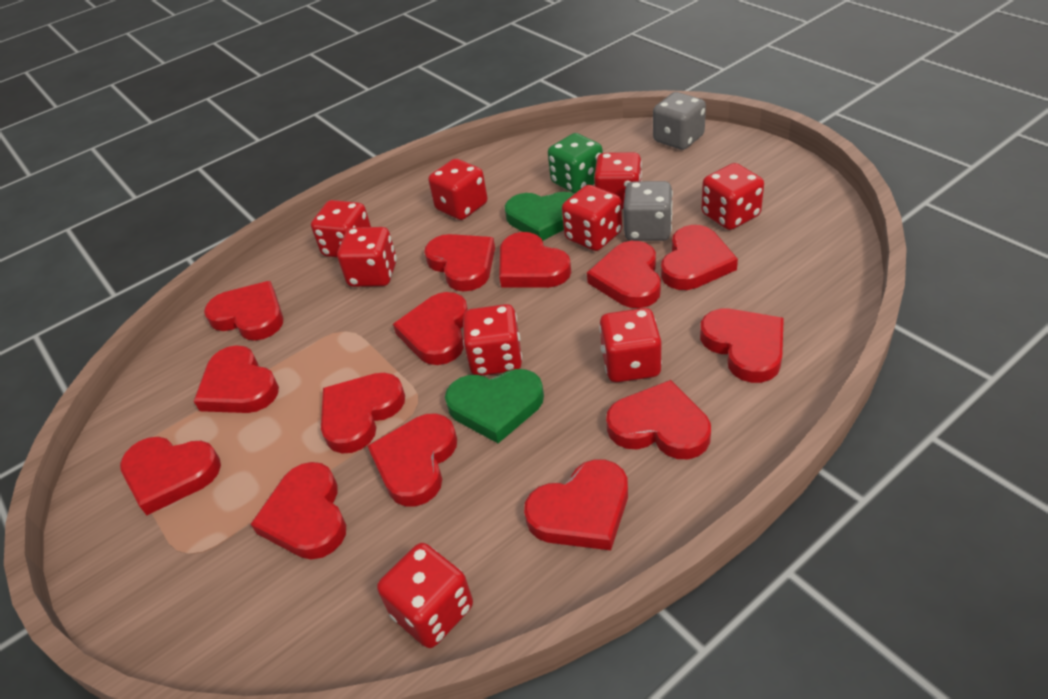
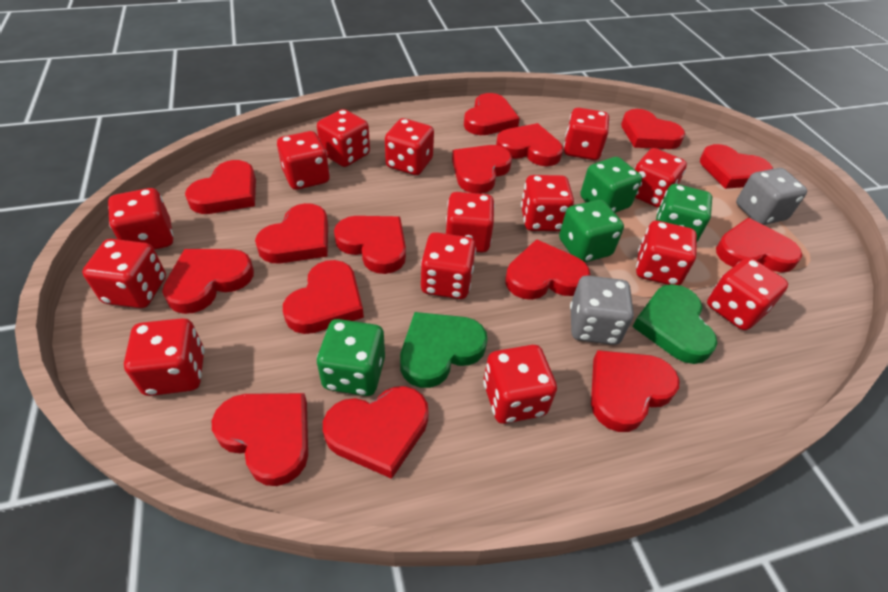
green dice: [548,133,603,194] = 1 -> [317,319,385,396] [559,200,624,262] [580,157,642,213] [656,184,712,242] = 4
red dice: [311,200,371,257] [337,227,397,287] [377,543,473,648] [428,159,487,220] [463,304,522,376] [562,185,622,251] [594,152,642,209] [599,308,662,382] [702,163,764,230] = 9 -> [82,239,166,308] [108,188,173,250] [124,318,204,396] [277,131,330,190] [317,109,370,167] [385,118,434,175] [421,232,476,299] [445,192,495,253] [483,345,557,424] [521,175,574,231] [564,108,610,160] [635,148,687,208] [636,221,697,285] [707,257,788,330] = 14
red heart: [120,437,221,515] [194,345,279,413] [204,281,284,341] [251,462,346,560] [321,373,405,453] [368,414,457,506] [393,292,468,365] [424,234,495,292] [499,232,571,288] [524,459,628,550] [587,241,661,308] [606,380,711,459] [661,225,738,290] [700,309,784,383] = 14 -> [162,249,254,314] [185,160,256,214] [212,393,308,486] [255,203,328,263] [283,260,364,334] [323,386,429,479] [334,216,406,274] [452,145,512,194] [464,93,520,135] [496,123,563,166] [505,239,590,300] [591,350,680,432] [621,109,685,149] [700,144,773,189] [716,218,802,272] = 15

